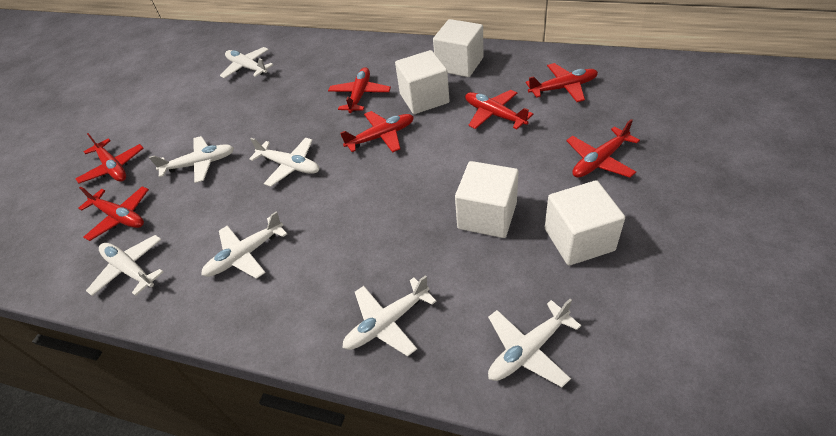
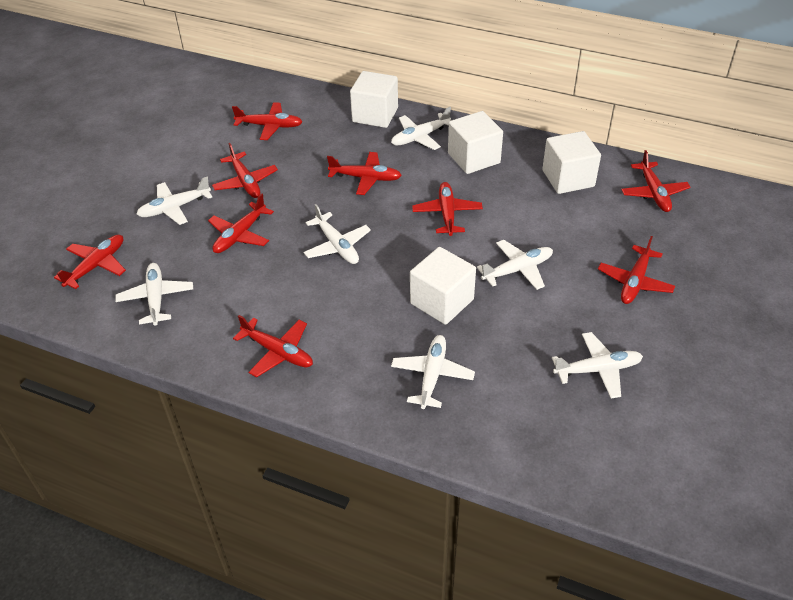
red plane: [76,133,144,183] [78,186,149,241] [328,67,391,113] [340,111,414,153] [465,90,533,130] [526,63,598,102] [566,119,640,178] = 7 -> [54,235,126,289] [208,193,274,253] [212,143,278,198] [232,102,302,140] [233,315,313,377] [327,152,402,195] [412,182,483,236] [598,236,675,304] [621,150,691,212] = 9

